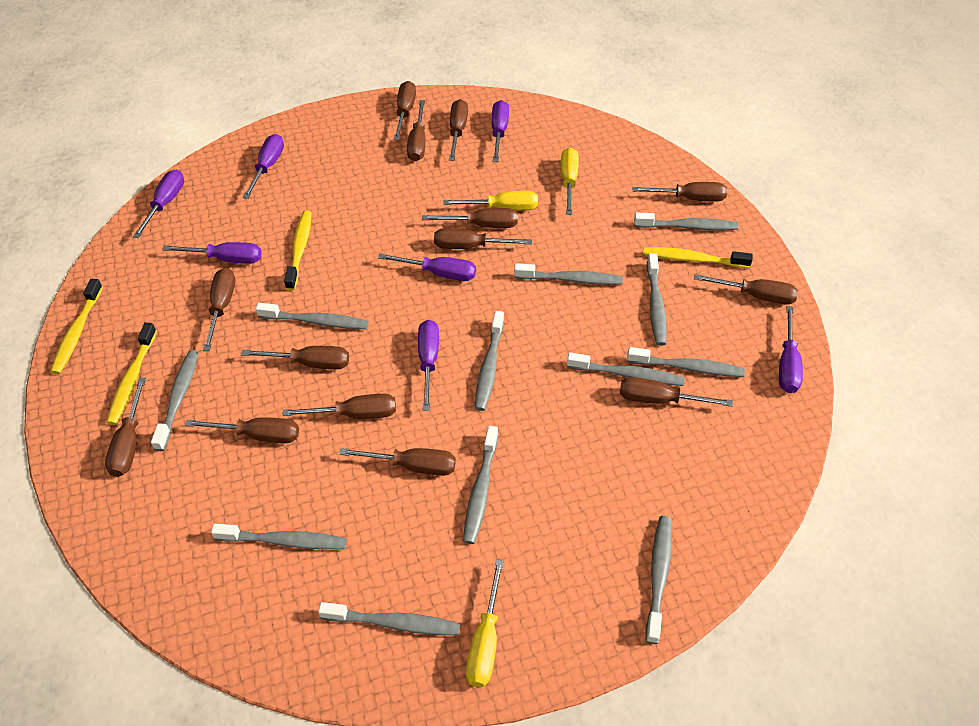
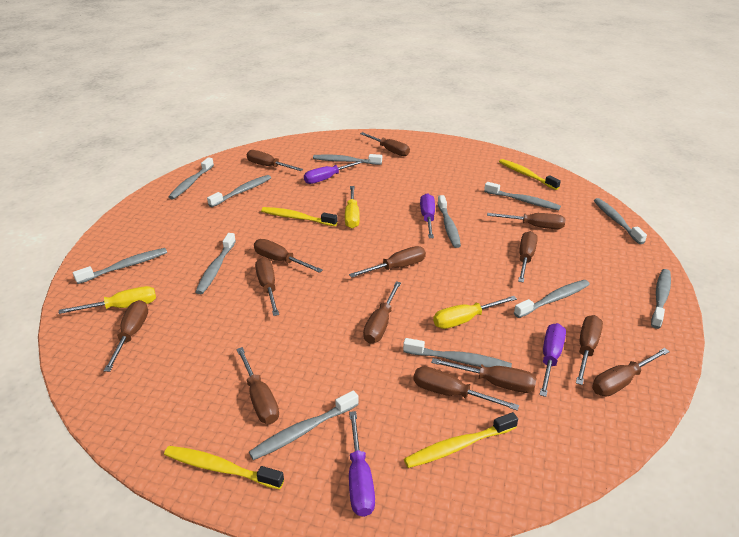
purple screwdriver: [133,169,184,238] [162,242,262,264] [243,134,284,199] [378,253,476,281] [418,320,439,411] [492,100,509,162] [779,306,803,393] = 7 -> [304,160,364,184] [349,411,375,517] [420,193,435,238] [539,323,566,397] = 4

